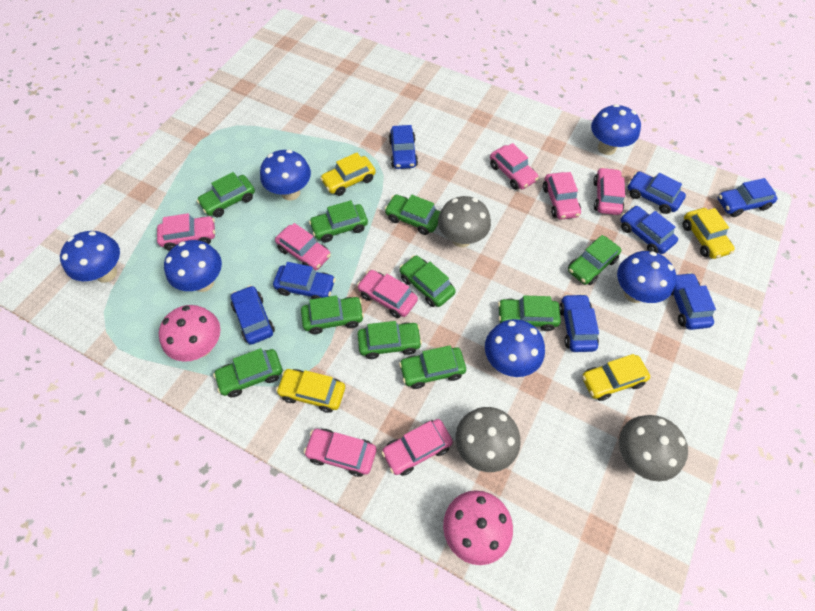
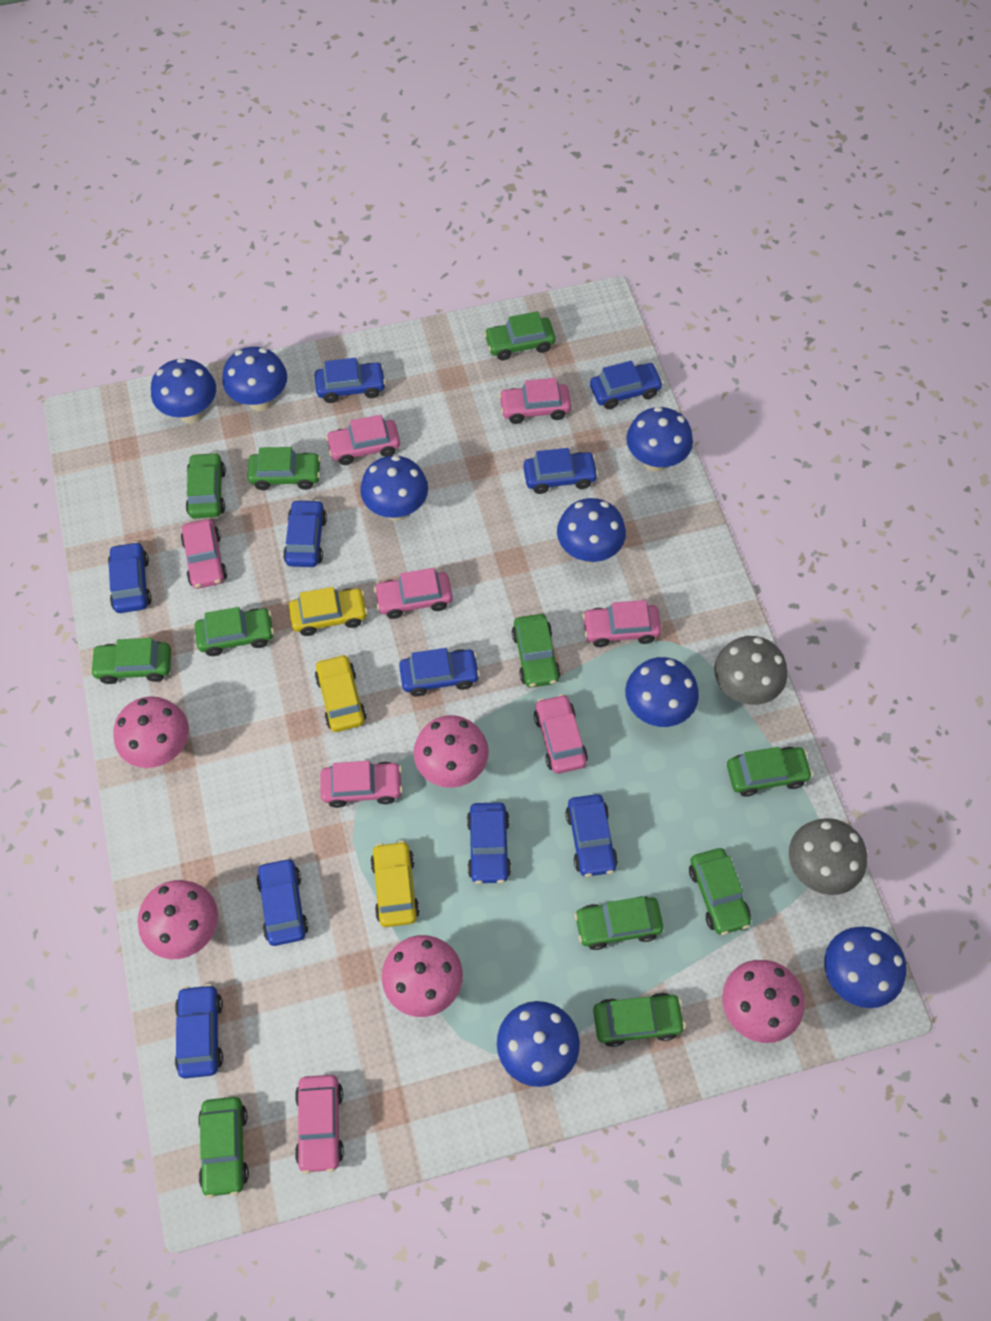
blue car: [231,285,275,345] [273,262,335,299] [389,125,418,169] [559,294,599,352] [620,206,678,254] [628,171,686,214] [671,272,716,330] [718,178,778,217] = 8 -> [108,542,152,613] [175,984,223,1079] [256,858,309,946] [283,499,327,567] [315,358,386,403] [399,648,480,697] [467,802,511,884] [523,448,598,494] [565,794,618,877] [590,361,663,409] = 10
blue mushroom: [60,231,120,283] [164,240,222,292] [260,150,311,201] [485,319,545,377] [591,104,641,155] [617,251,676,303] = 6 -> [151,358,216,423] [222,347,287,411] [360,455,428,521] [497,1001,580,1087] [557,498,626,563] [625,657,699,727] [626,407,693,472] [824,926,907,1008] = 8
green car: [197,172,255,217] [213,348,282,397] [301,295,364,334] [309,200,368,242] [357,321,422,359] [385,195,440,235] [399,255,456,307] [399,345,466,389] [498,295,561,331] [568,235,621,285] = 10 -> [90,638,171,684] [186,452,226,519] [195,607,274,656] [198,1097,249,1198] [247,447,321,490] [484,311,555,360] [512,614,561,688] [574,896,664,950] [593,993,686,1047] [689,848,751,935] [727,747,813,797] = 11
grey mushroom: [438,196,491,247] [455,407,521,472] [619,415,688,481] = 3 -> [714,636,787,705] [789,818,867,895] = 2
pink mushroom: [159,305,220,362] [443,490,513,565] = 2 -> [113,696,189,768] [138,880,218,959] [382,935,463,1017] [414,715,489,788] [722,960,805,1043] = 5
yellow car: [276,369,345,413] [320,153,376,196] [582,354,650,401] [683,208,735,259] = 4 -> [289,587,368,636] [315,654,367,732] [370,840,420,927] = 3

